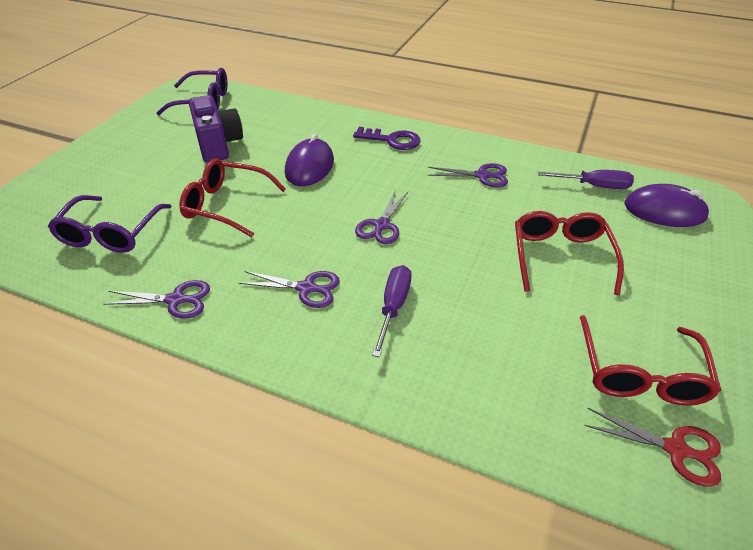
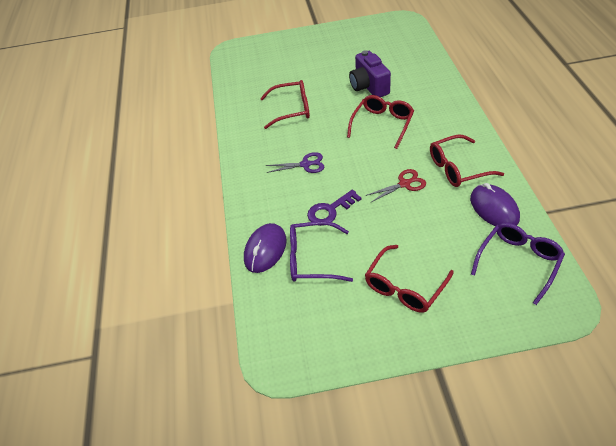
purple scissors: [103,280,210,319] [239,271,340,308] [355,190,408,244] [428,163,508,187] = 4 -> [266,152,324,173] = 1
purple screwdriver: [372,265,412,357] [538,170,634,189] = 2 -> none = 0
red glasses: [179,158,286,237] [515,211,624,295] [580,315,721,406] = 3 -> [260,80,310,129] [347,95,414,149] [365,245,454,313] [430,135,504,187] = 4

